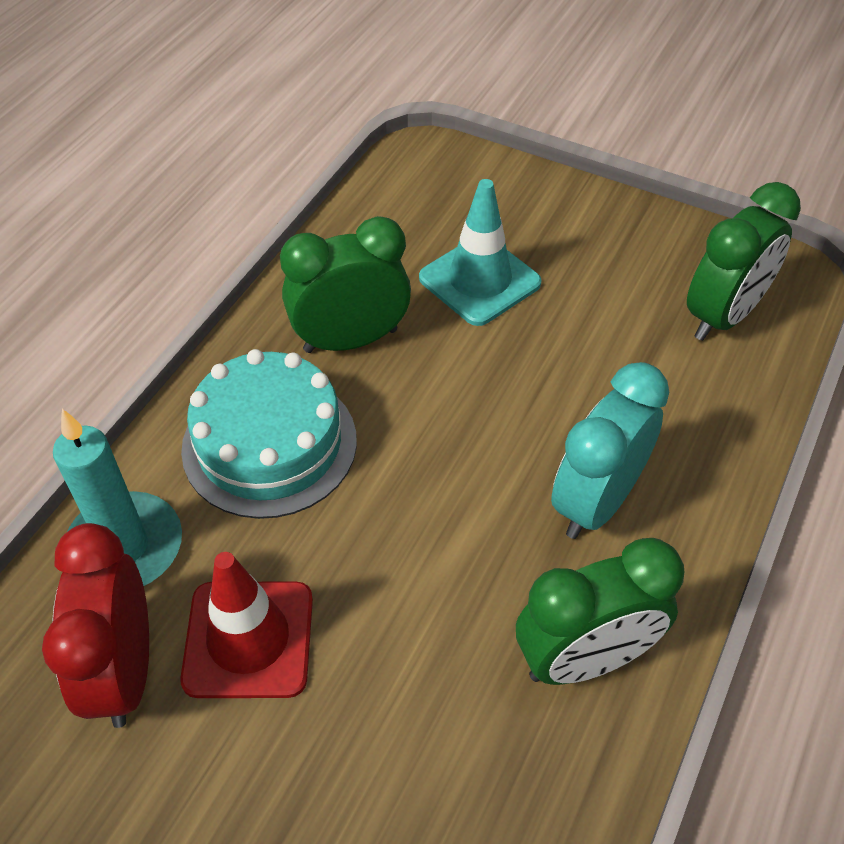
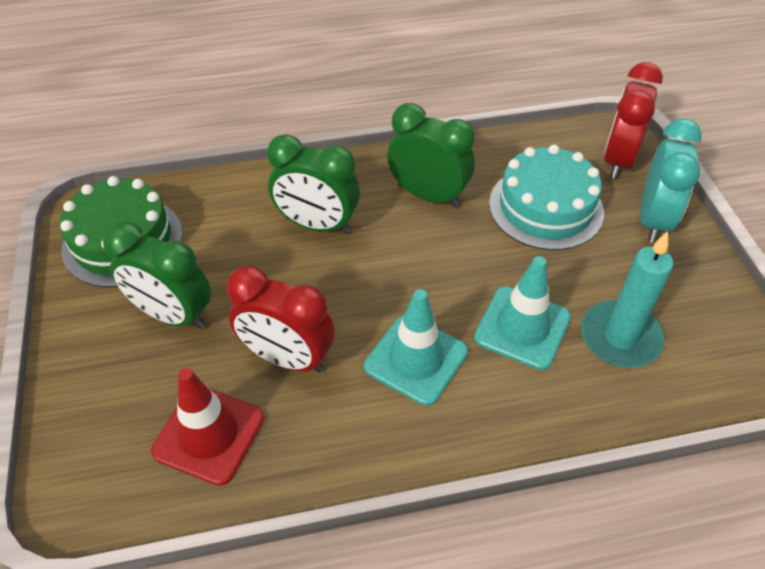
green cake: none = 0 -> [60,176,183,288] = 1
red clock: [42,523,149,728] = 1 -> [226,265,335,373] [604,62,663,179] = 2
turquoise traffic cone: [419,179,542,326] = 1 -> [364,289,468,406] [474,256,571,370] = 2

